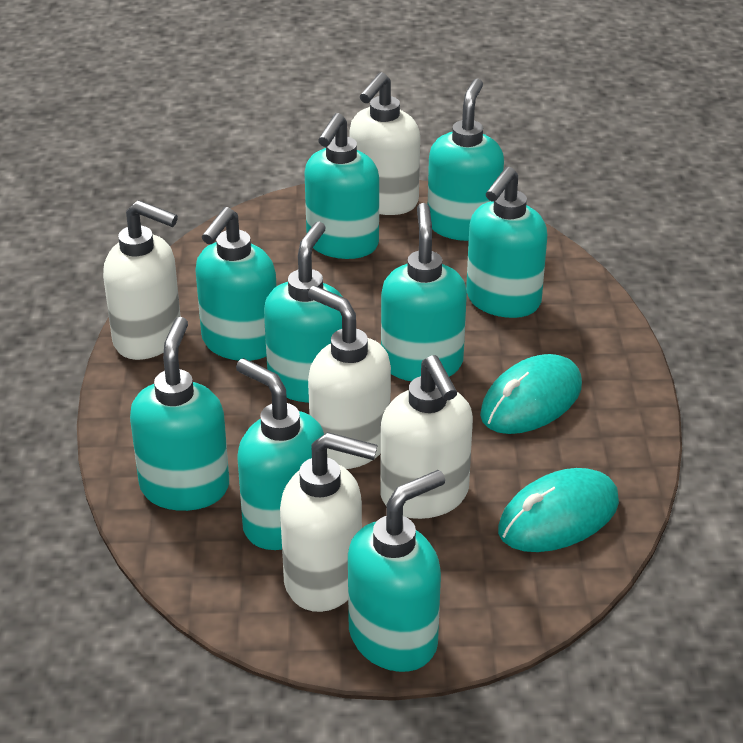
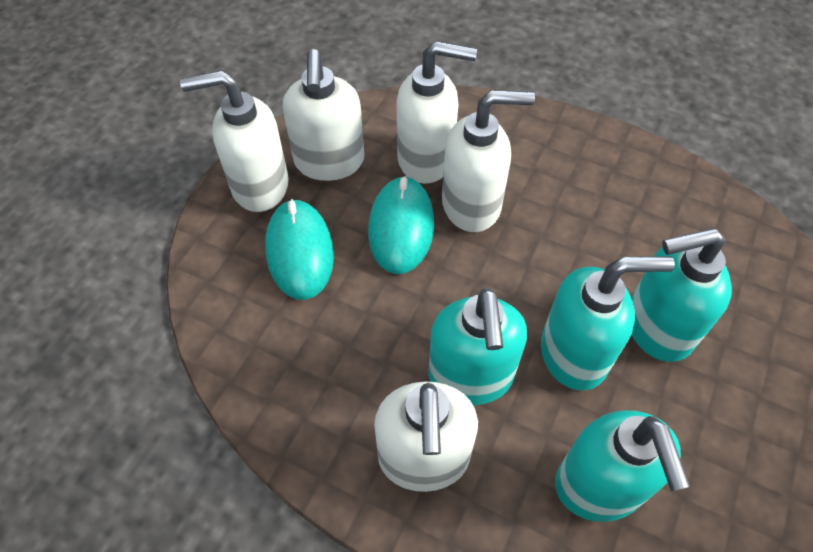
turquoise soap dispenser: [130,317,229,511] [195,207,277,361] [236,358,324,550] [264,221,343,403] [305,113,379,259] [348,470,445,672] [381,203,467,381] [428,79,504,241] [466,167,547,318] = 9 -> [428,288,527,406] [541,256,675,390] [555,410,690,522] [631,228,732,362] = 4

